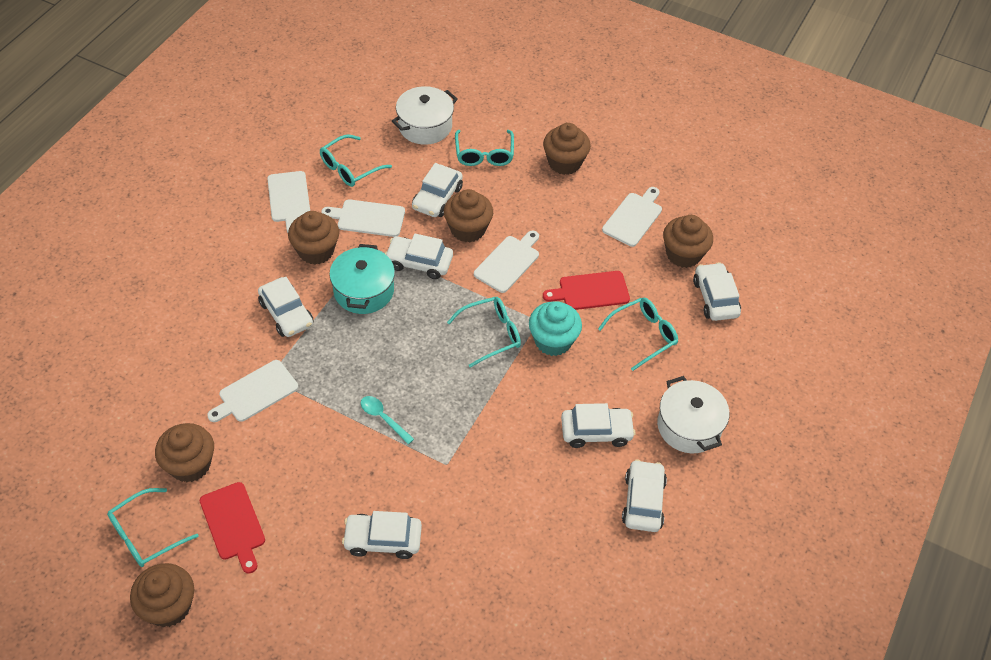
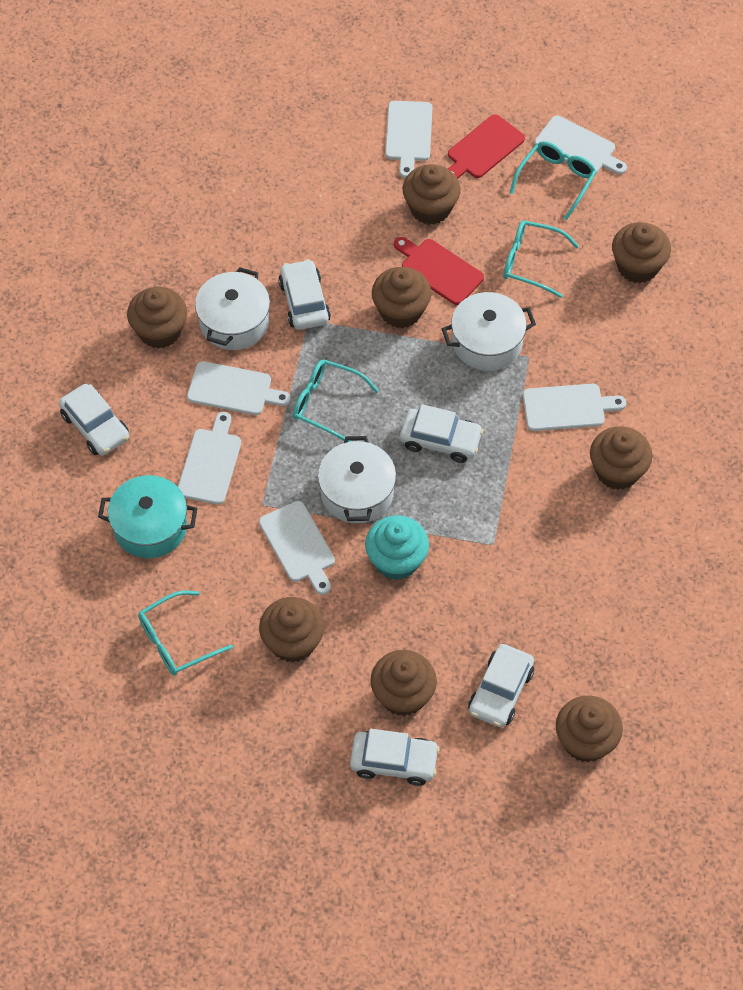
brown cupcake: [130,563,194,627] [155,423,214,483] [288,211,339,265] [444,189,493,243] [543,123,591,175] [663,215,713,268] = 6 -> [127,287,187,349] [259,597,324,663] [370,650,437,716] [372,267,431,328] [403,164,461,225] [556,696,623,763] [590,426,652,490] [612,222,671,283] = 8
turquoise glasses: [107,488,198,567] [320,134,392,187] [447,297,521,368] [455,130,514,166] [598,298,678,371] = 5 -> [138,591,233,675] [293,360,379,442] [503,220,579,298] [510,141,597,220] = 4
turquoise spoon: [361,396,414,444] = 1 -> none = 0
white car: [258,277,314,337] [342,511,422,559] [385,234,453,279] [412,163,463,217] [561,403,636,448] [622,459,667,532] [693,262,741,321] = 7 -> [59,384,129,455] [278,259,331,330] [350,729,439,786] [400,404,483,463] [468,644,534,727] = 5
white cutting board: [207,360,298,422] [267,171,310,233] [321,199,405,237] [474,231,539,293] [602,187,662,247] = 5 -> [178,412,241,504] [187,361,290,415] [259,501,335,595] [385,101,432,178] [523,384,626,431] [534,115,627,174] = 6
white pot: [392,86,458,145] [657,376,729,453] = 2 -> [195,267,270,350] [318,436,396,523] [442,292,536,371] = 3

